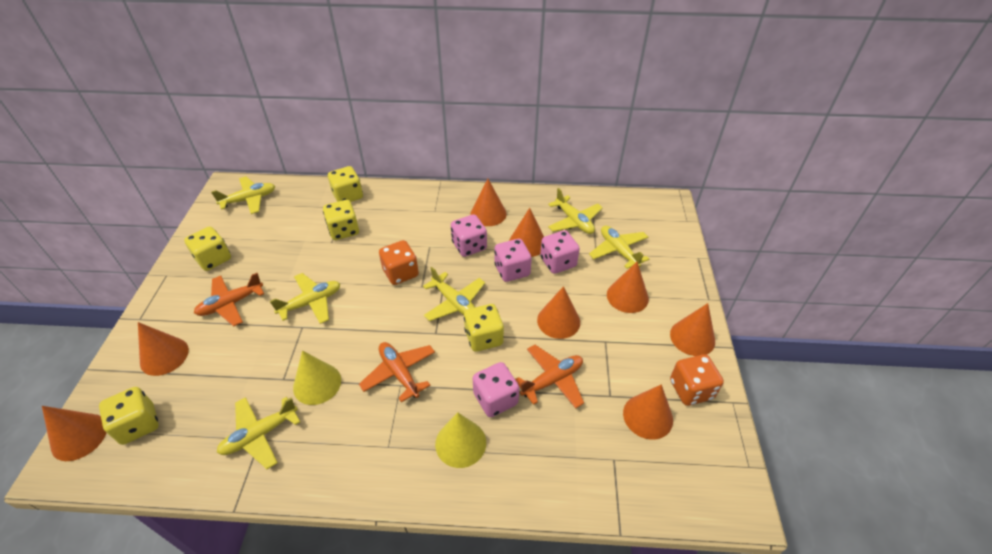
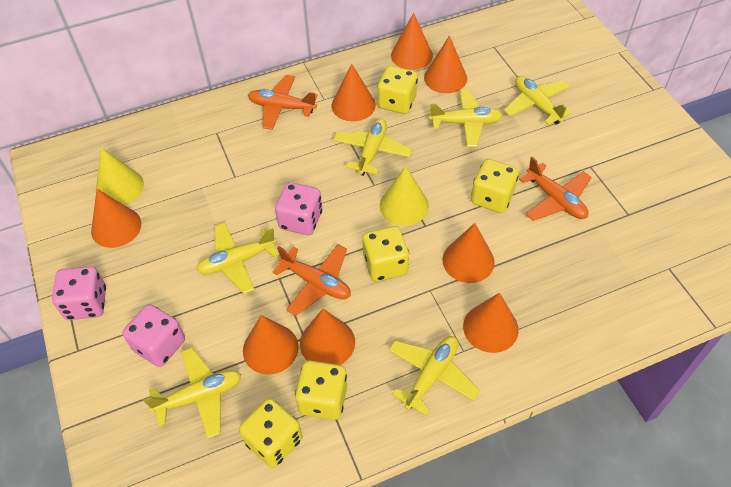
orange dice: [379,240,419,285] [670,354,724,406] = 2 -> none = 0
pink dice: [451,214,487,257] [473,362,519,417] [495,239,532,282] [540,230,580,274] = 4 -> [52,266,106,320] [122,304,185,367] [275,182,322,235] = 3

